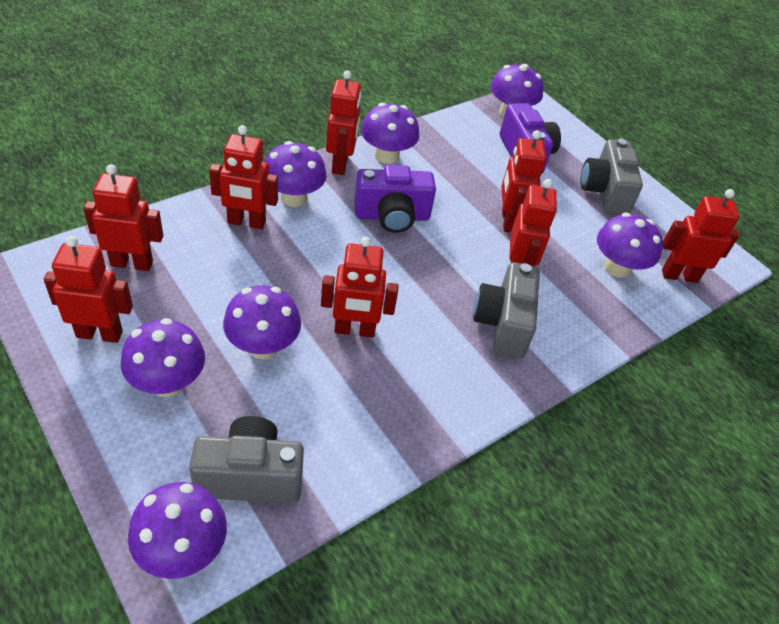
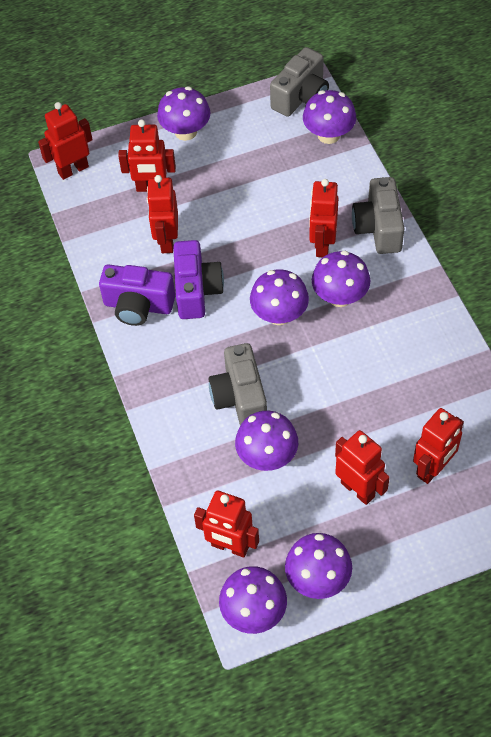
red robot: [44,236,133,343] [83,164,163,271] [209,125,278,229] [321,237,399,338] [326,70,361,175] [501,130,546,233] [510,179,557,266] [662,189,740,283] = 8 -> [38,102,93,180] [118,120,176,192] [147,175,178,253] [194,491,259,558] [309,179,338,257] [335,430,390,505] [413,408,464,484] = 7

